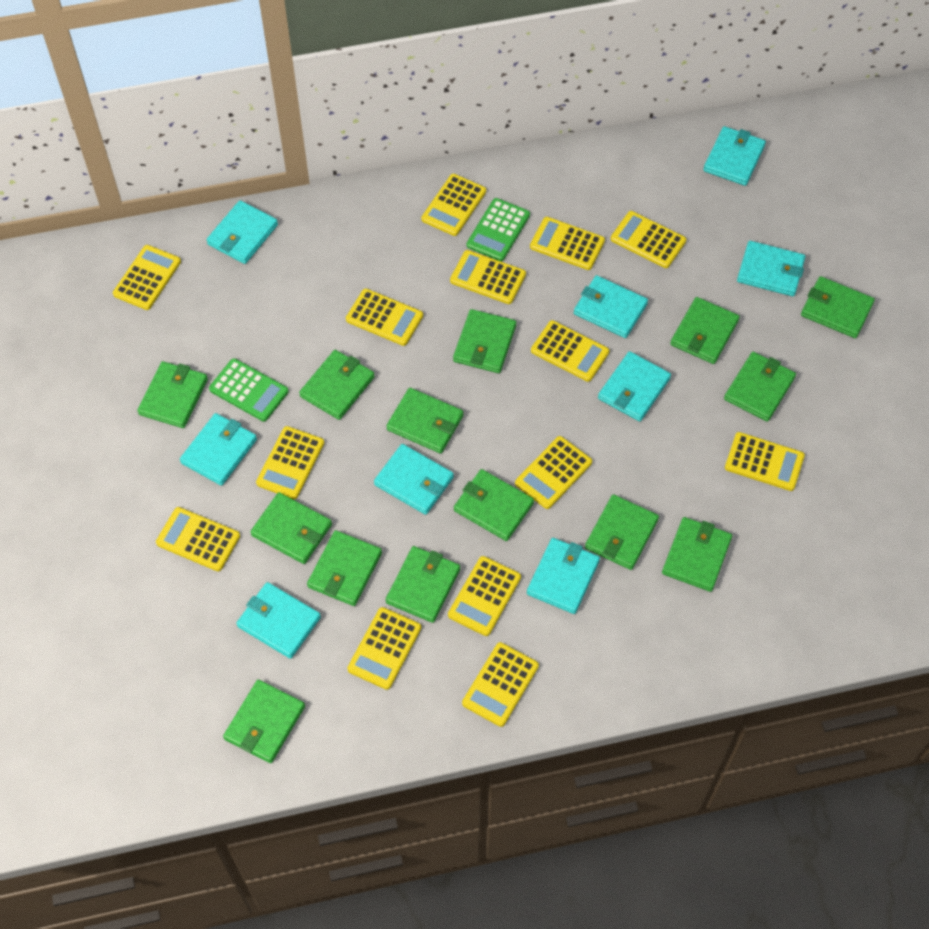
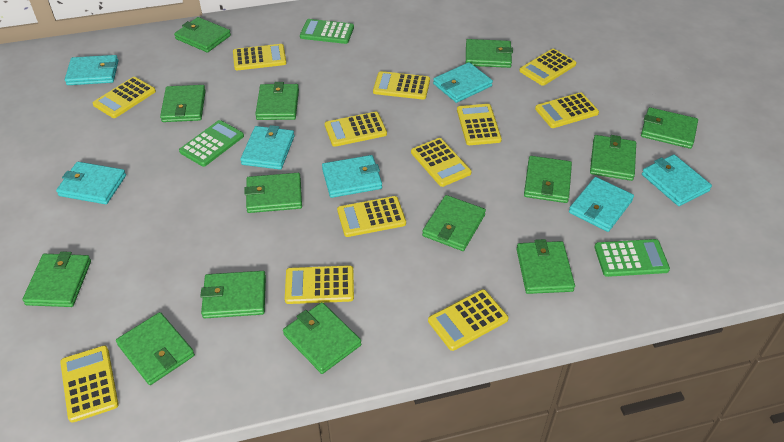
green calculator: [209,358,289,422] [467,198,530,261] = 2 -> [179,120,244,167] [300,19,354,44] [595,239,670,277] = 3
turquoise wallet: [180,413,257,486] [206,200,278,264] [236,582,321,659] [374,444,454,515] [527,538,600,614] [574,275,648,338] [598,351,671,421] [703,126,766,186] [737,241,805,296] = 9 -> [56,162,126,204] [65,55,119,85] [240,125,295,170] [322,155,382,198] [433,62,493,103] [569,177,634,232] [642,155,712,206] = 7
yellow calculator: [113,245,181,310] [156,507,240,571] [256,426,324,499] [346,289,423,346] [347,607,421,690] [421,174,486,236] [448,556,521,636] [450,250,526,304] [462,642,539,727] [515,436,592,509] [530,217,605,270] [531,320,609,382] [611,211,686,268] [725,432,805,491] = 14 -> [60,345,119,423] [93,77,156,118] [233,44,287,70] [285,265,354,304] [325,112,387,147] [337,196,406,237] [373,71,430,100] [411,138,472,187] [428,289,508,351] [457,104,502,145] [520,49,577,86] [535,92,599,128] = 12

